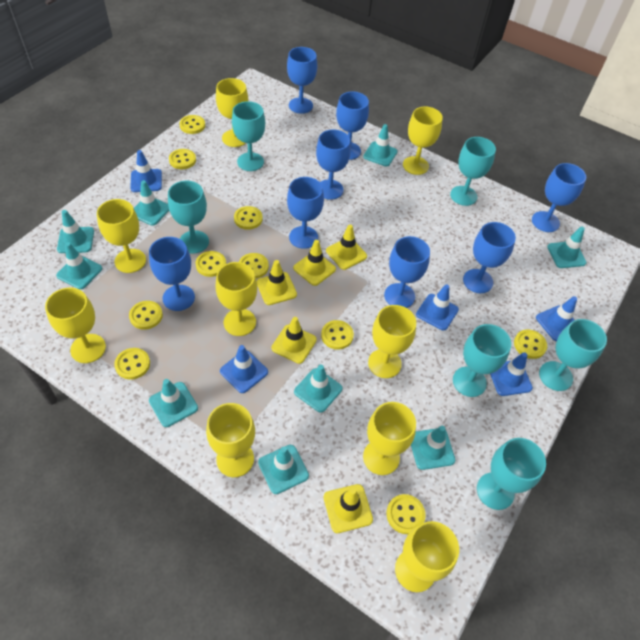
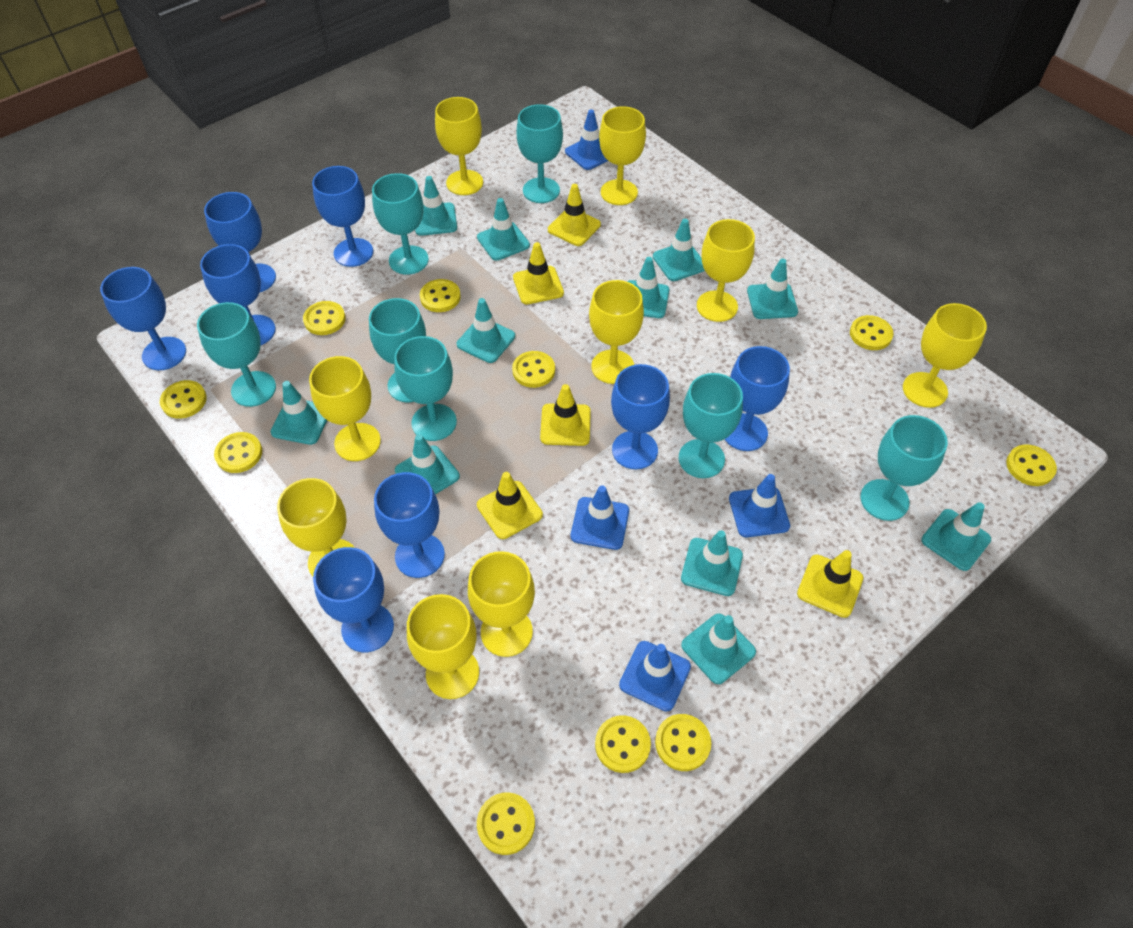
blue traffic cone: [130,150,162,192] [220,345,268,393] [416,284,459,331] [490,352,533,396] [536,296,577,341] = 5 -> [565,109,608,170] [571,486,629,550] [619,641,691,712] [729,474,790,537] = 4
turquoise goblet: [168,181,209,254] [232,101,265,171] [450,137,496,206] [453,324,511,397] [477,438,546,510] [539,319,607,391] = 6 -> [197,302,276,407] [369,298,426,402] [372,173,429,275] [394,336,457,441] [516,104,563,203] [679,373,743,478] [861,415,948,521] = 7
turquoise traffic cone: [56,242,102,289] [57,210,94,253] [134,180,169,226] [149,379,198,427] [258,445,309,494] [294,365,343,413] [363,124,398,167] [411,426,455,470] [547,227,587,268] = 9 -> [271,381,327,445] [395,434,460,494] [415,176,457,236] [457,298,515,363] [477,198,530,261] [627,257,669,318] [653,219,705,281] [681,530,743,596] [681,613,756,684] [747,259,798,319] [921,502,991,571] = 11

